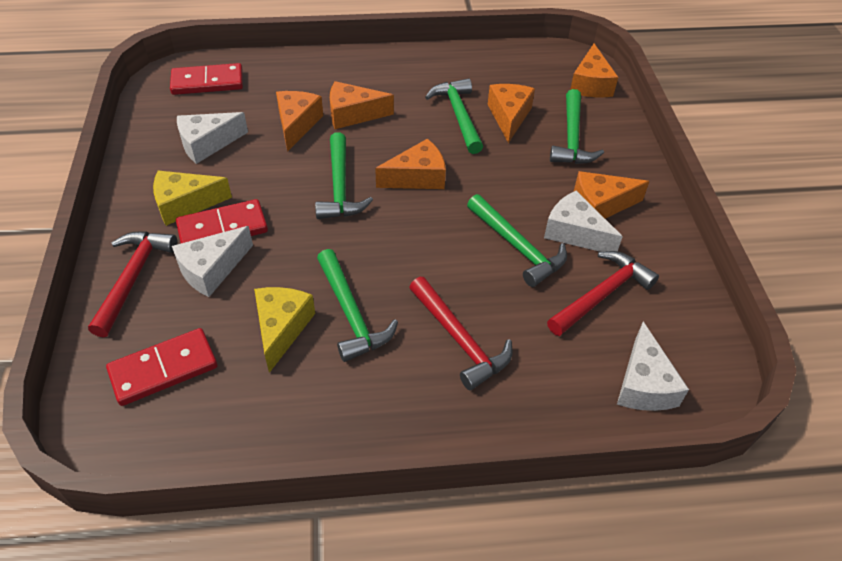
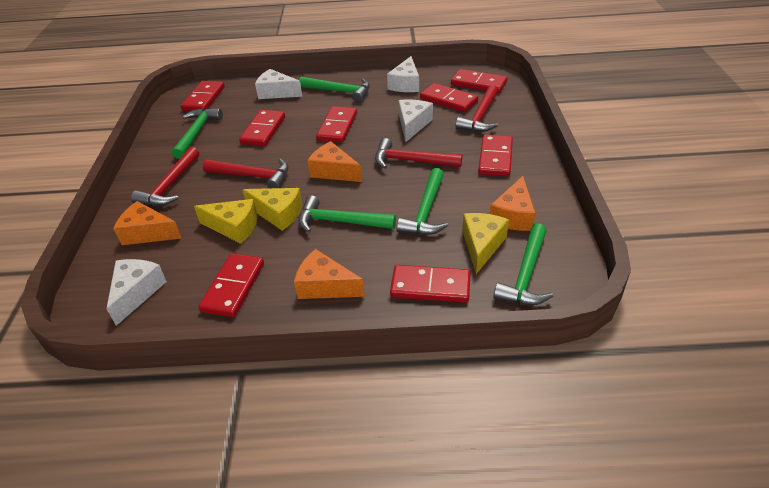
orange cheese: [276,91,323,152] [330,81,394,129] [375,139,446,189] [488,84,535,143] [570,44,618,97] [574,171,650,219] = 6 -> [113,201,182,245] [294,249,365,299] [307,141,362,182] [490,176,536,231] = 4
red domino: [106,328,218,406] [170,63,243,95] [176,199,268,243] = 3 -> [181,81,225,111] [198,253,264,317] [239,110,285,146] [316,106,357,142] [390,265,471,303] [420,83,478,112] [451,69,507,93] [478,135,513,176] = 8
red hammer: [88,231,177,337] [409,277,512,390] [547,251,659,336] = 3 -> [131,147,199,206] [203,159,288,188] [375,138,462,169] [455,85,498,132] = 4
yellow cheese: [153,171,232,226] [254,287,315,373] = 2 -> [194,199,258,244] [242,188,303,231] [462,213,509,274] = 3

